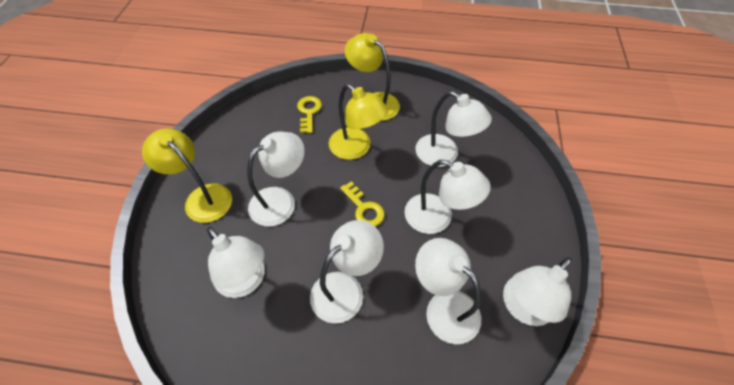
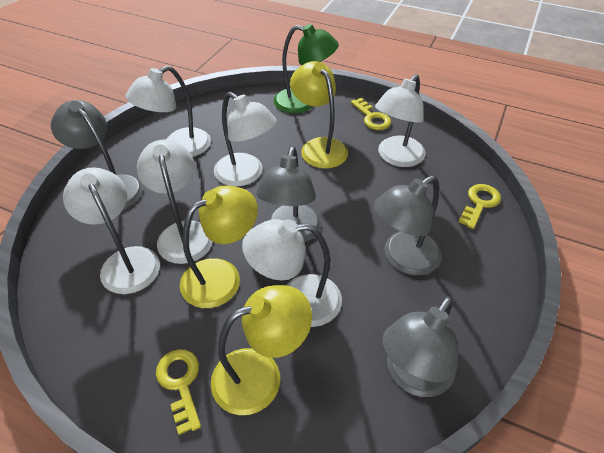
green lamp: none = 0 -> [273,24,339,114] = 1
grey lamp: none = 0 -> [51,100,143,209] [256,146,321,242] [374,175,442,275] [382,296,458,397] = 4
white lamp: [207,227,265,298] [247,131,305,226] [310,220,384,323] [404,160,491,234] [415,238,481,344] [416,91,492,167] [503,257,572,326] = 7 -> [63,167,160,294] [126,66,211,157] [137,139,213,264] [214,92,277,186] [242,219,342,327] [375,75,425,167] = 6
yellow key: [297,96,322,133] [340,181,385,226] = 2 -> [156,349,201,435] [350,98,391,130] [459,184,501,229] = 3

